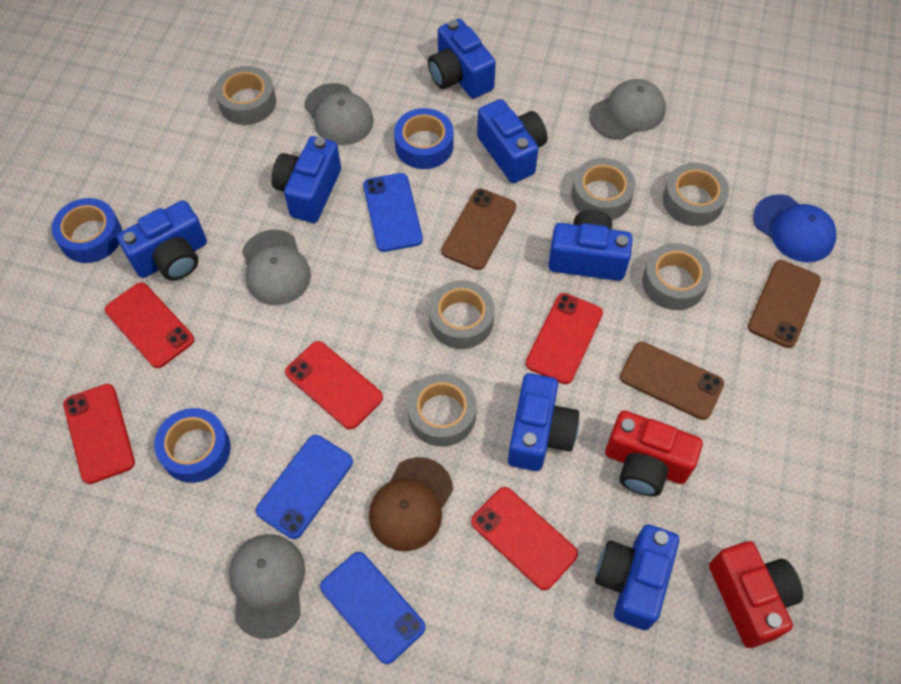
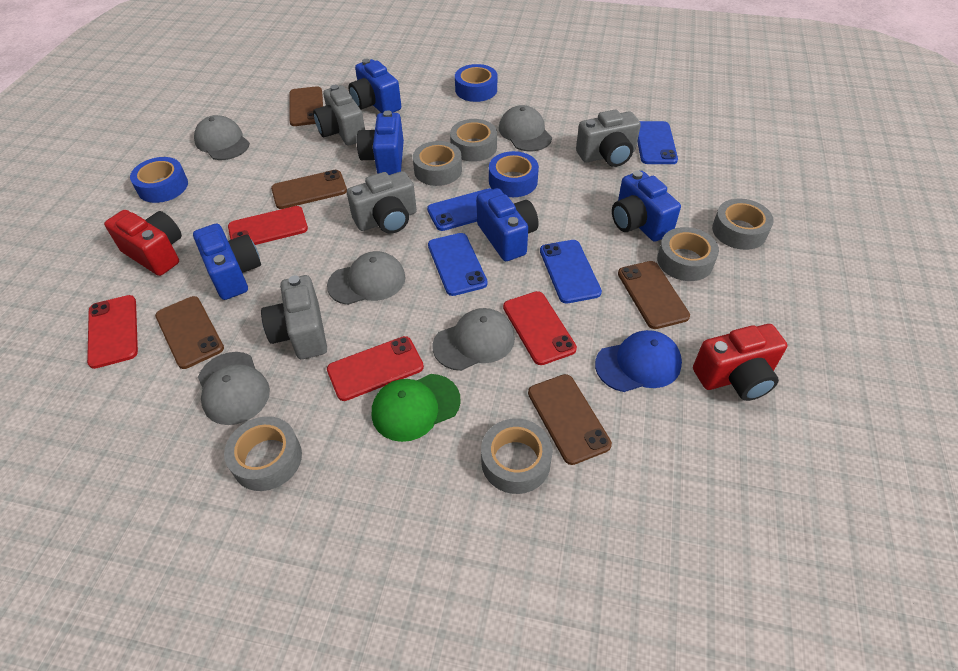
blue camera: [117,200,207,281] [271,136,341,223] [428,19,496,99] [477,99,547,183] [508,373,579,471] [548,210,633,281] [595,524,679,630] = 7 -> [193,224,261,300] [348,59,401,113] [357,110,404,175] [477,188,538,261] [612,171,681,242] = 5
blue phone: [256,435,353,539] [320,552,426,664] [363,173,423,252] = 3 -> [427,188,492,231] [428,233,488,296] [540,240,602,304] [637,121,678,164] = 4
brown cap: [369,457,453,551] = 1 -> none = 0
brown phone: [441,188,516,270] [620,342,724,420] [748,260,821,348] = 3 -> [155,296,224,369] [271,170,347,209] [289,86,323,126] [528,374,612,465] [618,261,690,329] = 5
green cap: none = 0 -> [372,374,461,442] = 1
grey camera: none = 0 -> [261,275,327,359] [313,85,365,145] [347,171,417,233] [576,110,641,167] = 4
grey cap: [229,534,305,639] [242,229,311,305] [304,83,374,145] [589,79,666,140] = 4 -> [194,115,250,160] [198,352,270,425] [327,251,406,305] [432,308,515,371] [499,105,552,151] = 5
red phone: [63,384,135,484] [105,282,194,368] [285,341,383,429] [471,487,578,590] [526,293,603,384] = 5 -> [87,295,138,369] [228,206,308,245] [327,336,424,401] [503,291,577,365] = 4

